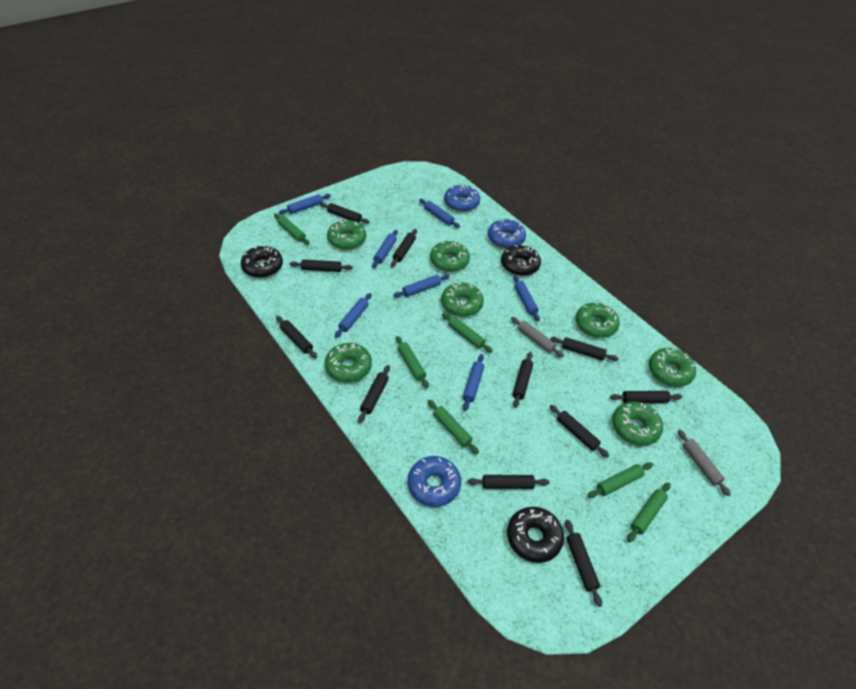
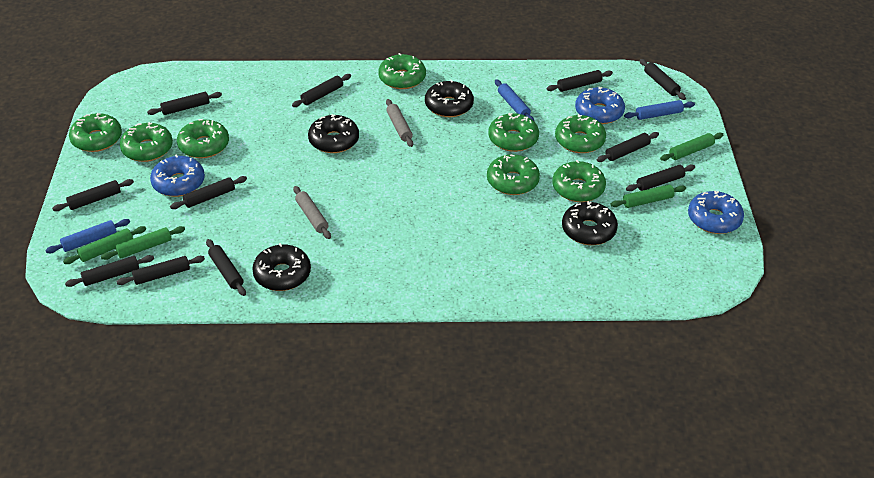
black donut: [241,245,283,278] [501,245,541,276] [507,507,564,563] = 3 -> [252,243,311,291] [308,114,359,153] [425,80,474,117] [562,201,618,245] = 4
blue rolling pin: [278,194,331,215] [335,293,372,338] [372,230,398,268] [393,274,450,298] [419,199,460,228] [463,354,484,411] [513,275,540,322] = 7 -> [45,219,130,253] [495,79,534,121] [624,100,695,120] = 3
green donut: [325,343,372,382] [327,220,366,250] [430,240,470,272] [441,283,484,317] [576,303,620,338] [612,401,663,446] [649,348,696,387] = 7 -> [69,113,122,152] [120,122,173,162] [177,119,229,158] [378,53,426,89] [487,154,540,195] [488,113,539,152] [552,160,606,202] [555,114,606,153] = 8
green rolling pin: [274,213,310,245] [396,336,429,388] [428,400,479,454] [442,313,493,353] [588,462,653,498] [627,482,670,542] = 6 -> [63,226,146,264] [101,226,185,260] [611,185,686,208] [660,132,723,161] = 4

